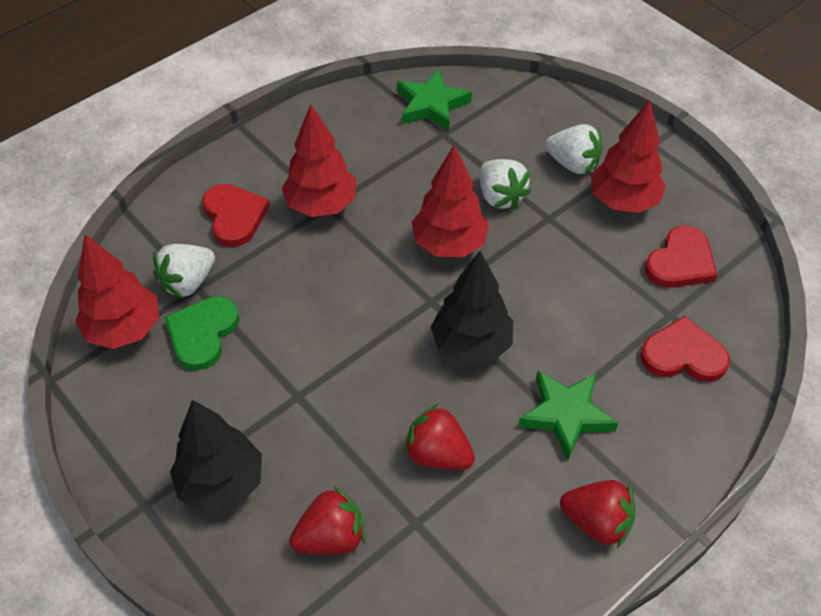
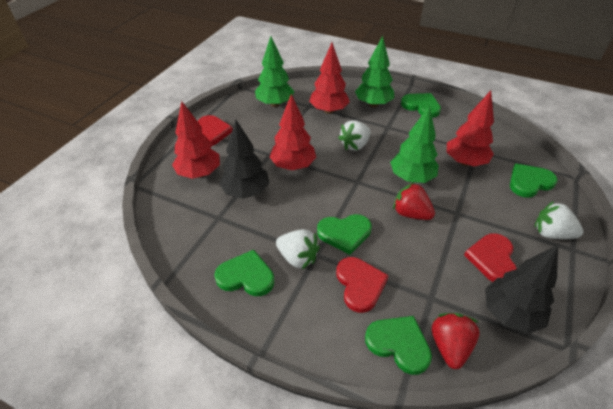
green heart: [165,296,239,371] = 1 -> [214,250,274,296] [317,214,372,255] [365,316,432,375] [401,93,441,118] [510,164,558,198] = 5
green star: [397,69,472,131] [518,370,618,460] = 2 -> none = 0
green tree: none = 0 -> [255,36,294,107] [355,36,394,107] [390,105,439,183] = 3
red strawberry: [290,486,365,555] [404,404,475,470] [560,480,635,548] = 3 -> [393,182,435,220] [432,313,480,369] = 2

